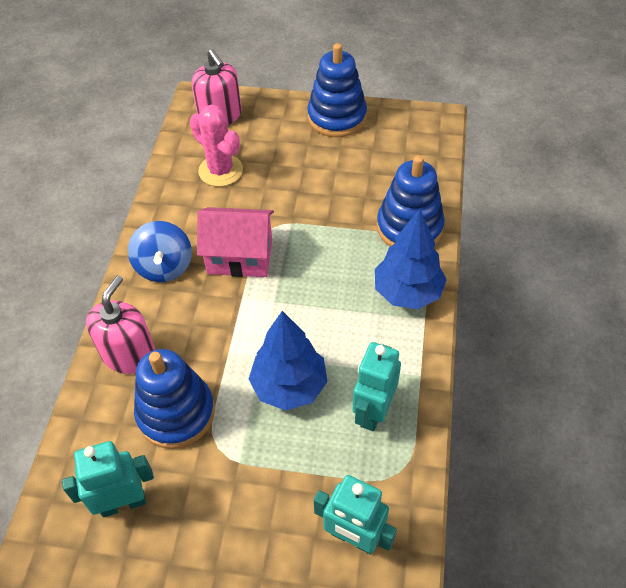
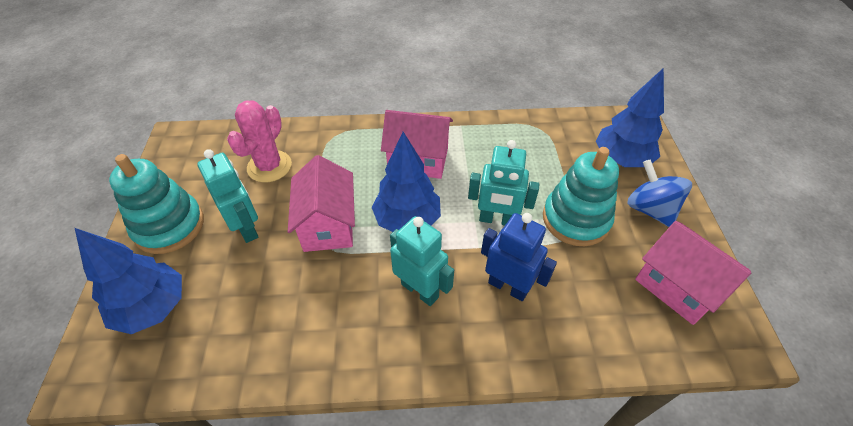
blue robot: none = 0 -> [481,213,557,301] = 1
blue stacking toy: [134,349,215,449] [307,43,367,137] [377,155,445,246] = 3 -> none = 0
blue tree: [249,311,328,411] [375,209,447,309] = 2 -> [75,228,182,334] [371,132,441,232] [596,68,664,167] = 3
pink house: [197,207,274,277] = 1 -> [288,155,355,252] [381,110,453,179] [635,221,751,325] = 3
pink soap dispenser: [86,275,155,374] [192,49,242,126] = 2 -> none = 0
turquoise stacking toy: none = 0 -> [109,154,204,254] [543,147,619,246] = 2

